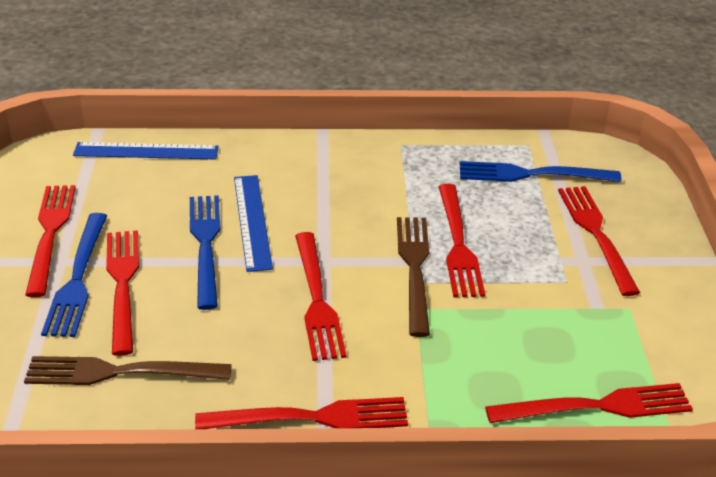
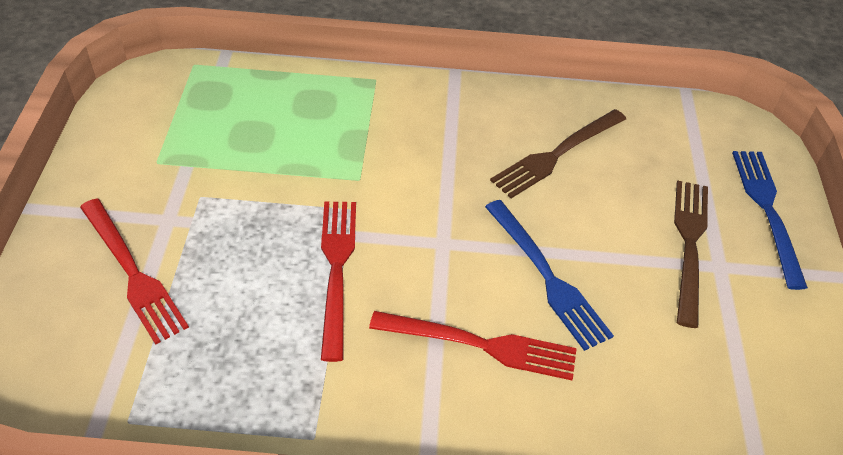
blue fork: [41,213,107,337] [190,195,221,310] [460,161,622,182] = 3 -> [485,200,614,351] [732,151,808,290] = 2
blue ruler: [73,142,219,160] [234,175,273,272] = 2 -> none = 0
red fork: [25,185,76,297] [106,230,139,356] [195,397,408,429] [295,232,347,361] [438,184,485,297] [485,383,693,423] [558,186,640,296] = 7 -> [80,198,189,345] [321,202,356,362] [369,311,577,380] = 3

